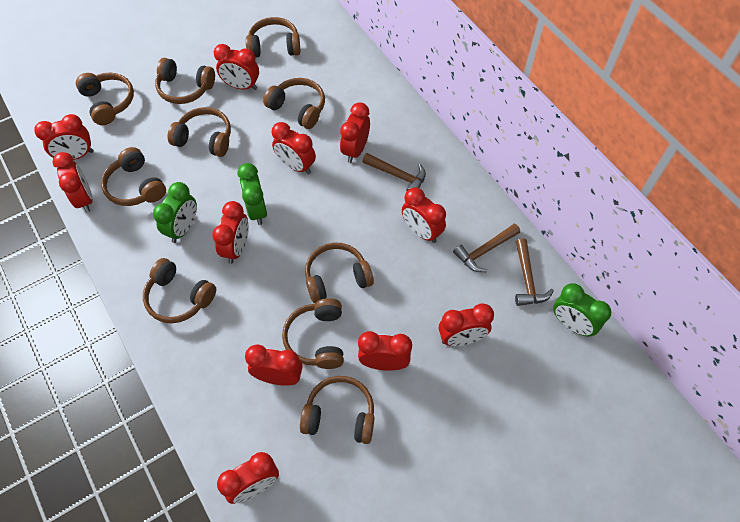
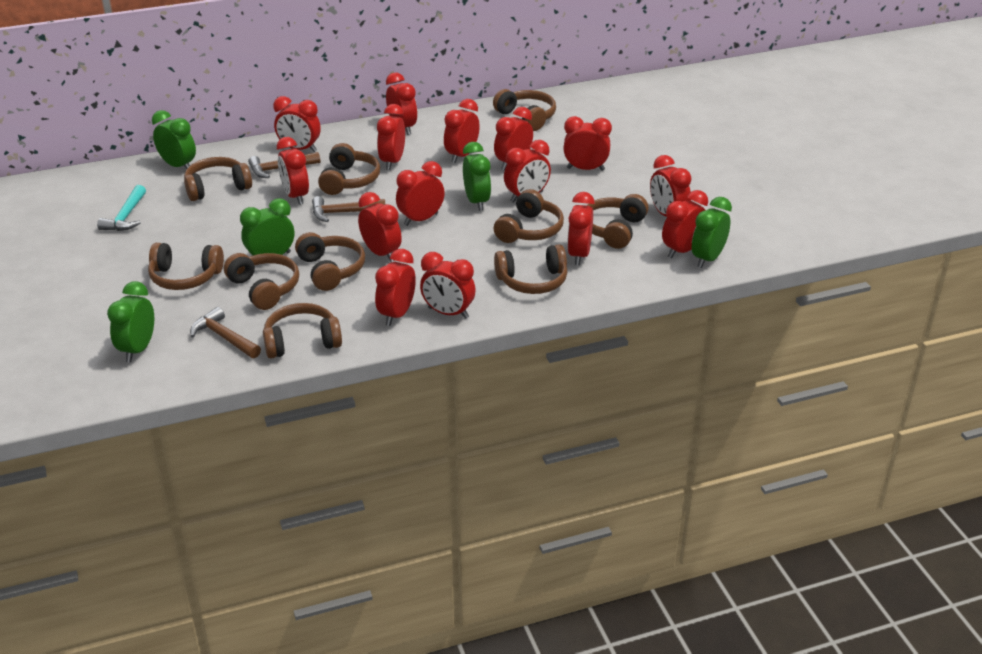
green clock: [153,182,197,243] [237,163,267,225] [553,283,611,337] = 3 -> [107,281,154,362] [152,110,196,169] [240,198,294,256] [463,142,491,211] [692,197,732,268] = 5
red clock: [34,114,93,160] [52,152,93,213] [212,201,249,264] [214,44,259,90] [217,452,279,504] [245,344,302,386] [272,122,316,174] [340,102,370,163] [358,331,412,371] [402,187,446,243] [439,303,494,346] = 11 -> [273,96,321,152] [277,137,309,205] [358,192,402,262] [375,249,416,326] [377,104,405,170] [386,73,417,135] [396,161,445,226] [420,252,476,319] [444,99,480,163] [494,107,533,171] [504,140,551,203] [564,116,612,171] [567,192,595,265] [650,155,692,217] [662,190,708,258] = 15
turquoise hammer: none = 0 -> [97,185,146,231] = 1

